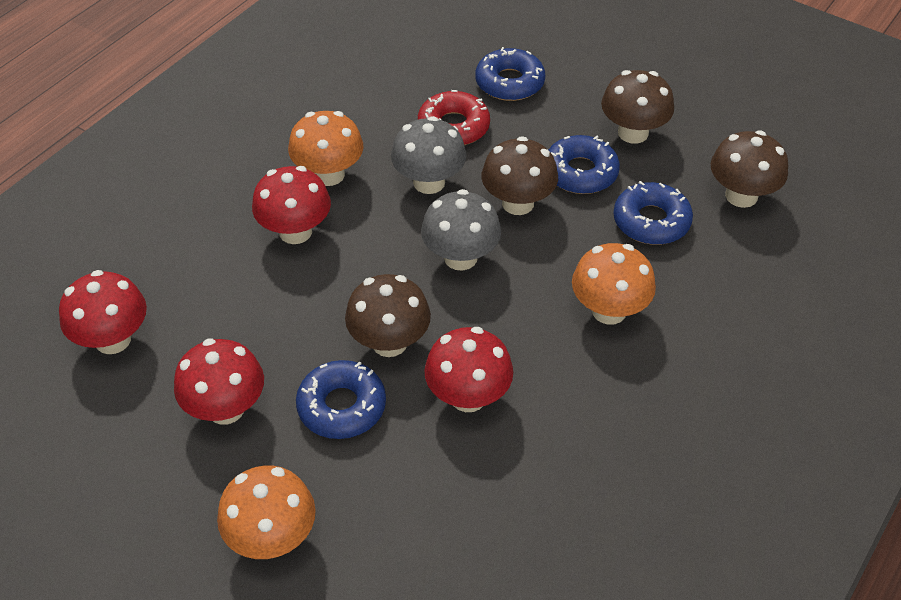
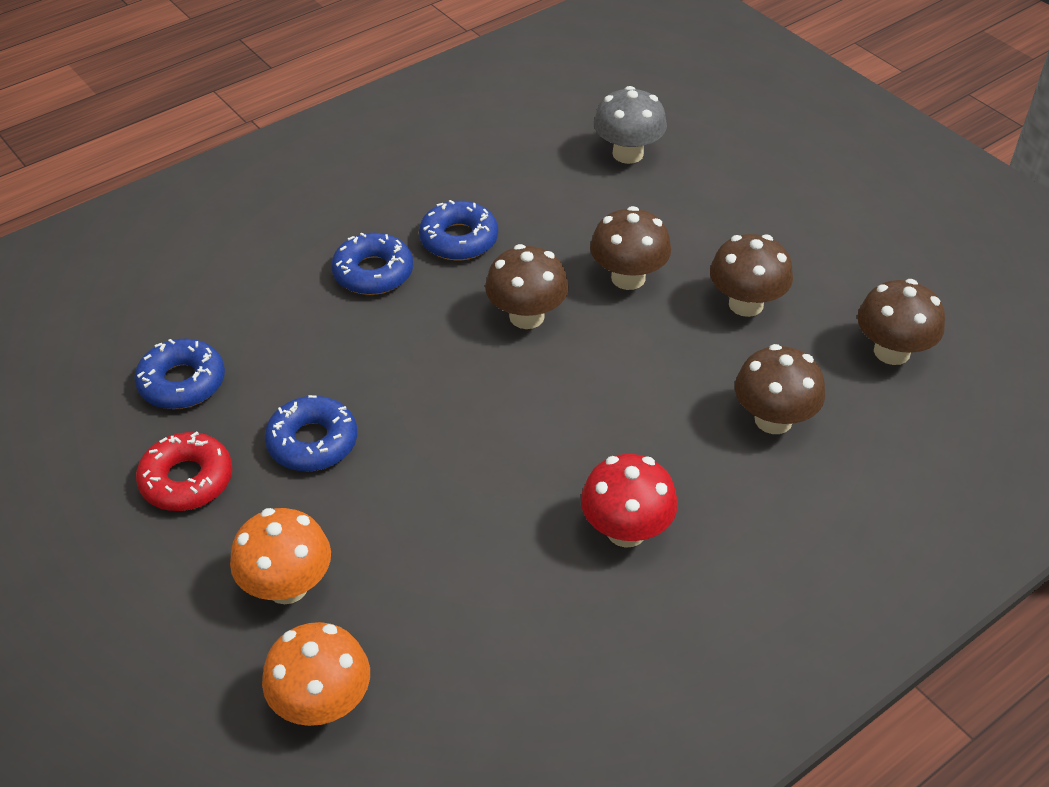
brown mushroom: [345,274,431,357] [482,136,558,215] [601,70,674,144] [711,130,788,208] = 4 -> [485,244,569,329] [590,206,671,290] [710,234,793,317] [735,344,825,434] [857,279,945,365] = 5
grey mushroom: [391,116,467,194] [421,189,501,271] = 2 -> [594,86,667,164] = 1
orange mushroom: [217,466,316,559] [288,111,364,186] [572,243,656,325] = 3 -> [230,508,331,604] [262,622,370,726] = 2
red mushroom: [59,270,147,354] [174,339,264,425] [252,166,331,244] [424,327,513,412] = 4 -> [581,454,678,548] = 1

